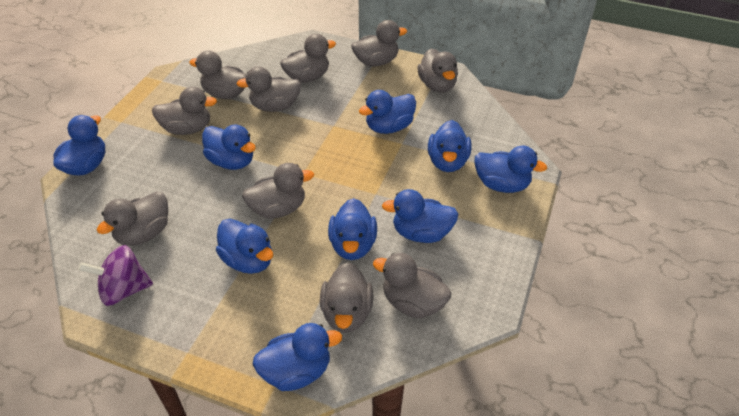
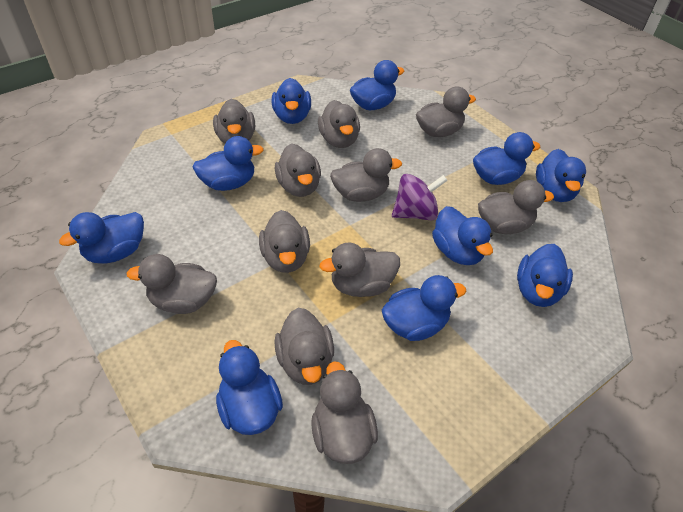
blue duck: [54,115,105,175] [202,124,256,170] [216,219,273,274] [253,323,342,391] [328,198,377,260] [359,90,416,134] [382,189,459,243] [428,120,472,172] [475,146,547,193] = 9 -> [59,212,144,263] [192,136,264,191] [216,340,283,435] [271,78,311,124] [350,60,404,110] [382,275,466,341] [432,206,493,265] [473,132,540,185] [517,244,573,307] [536,149,586,202] = 10
grey duck: [97,192,168,246] [152,87,217,135] [189,51,246,99] [236,67,301,112] [242,163,314,219] [280,34,336,83] [320,262,374,333] [351,20,407,66] [373,253,451,319] [417,48,458,93] = 10 -> [126,254,217,314] [213,99,255,143] [259,210,310,273] [274,308,334,385] [275,143,321,197] [311,361,378,464] [318,100,360,148] [319,242,400,297] [330,148,402,202] [416,86,476,137] [478,180,554,234] = 11

